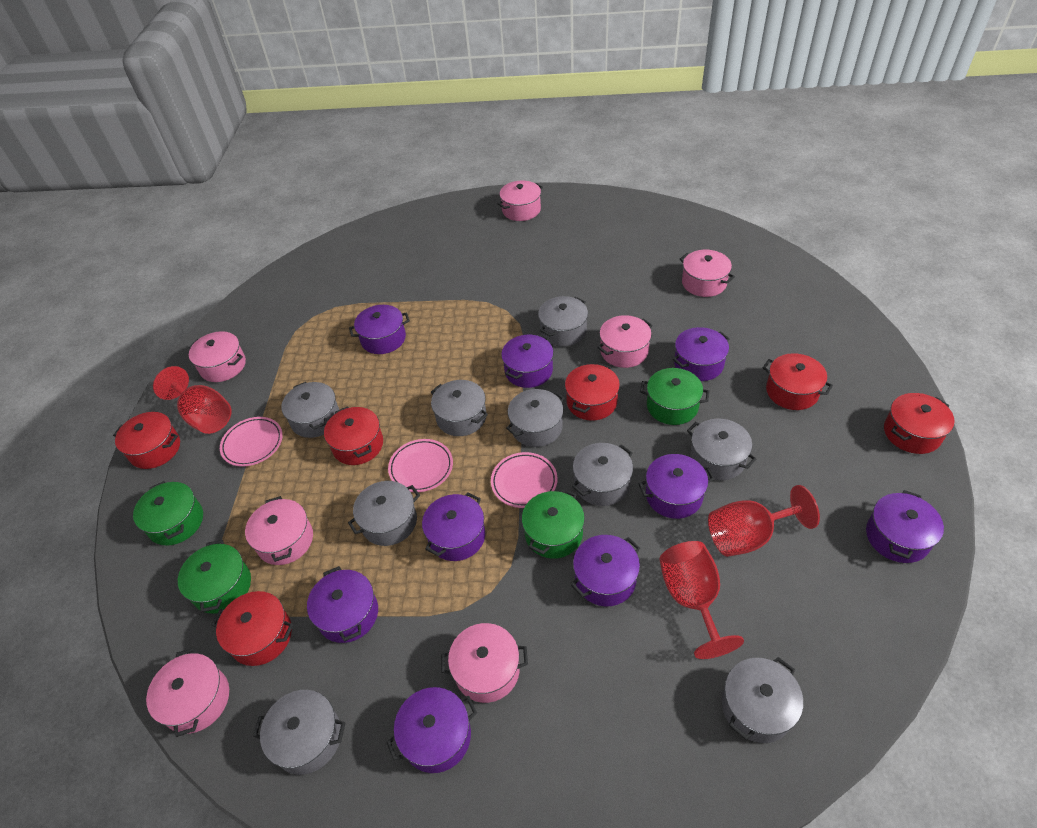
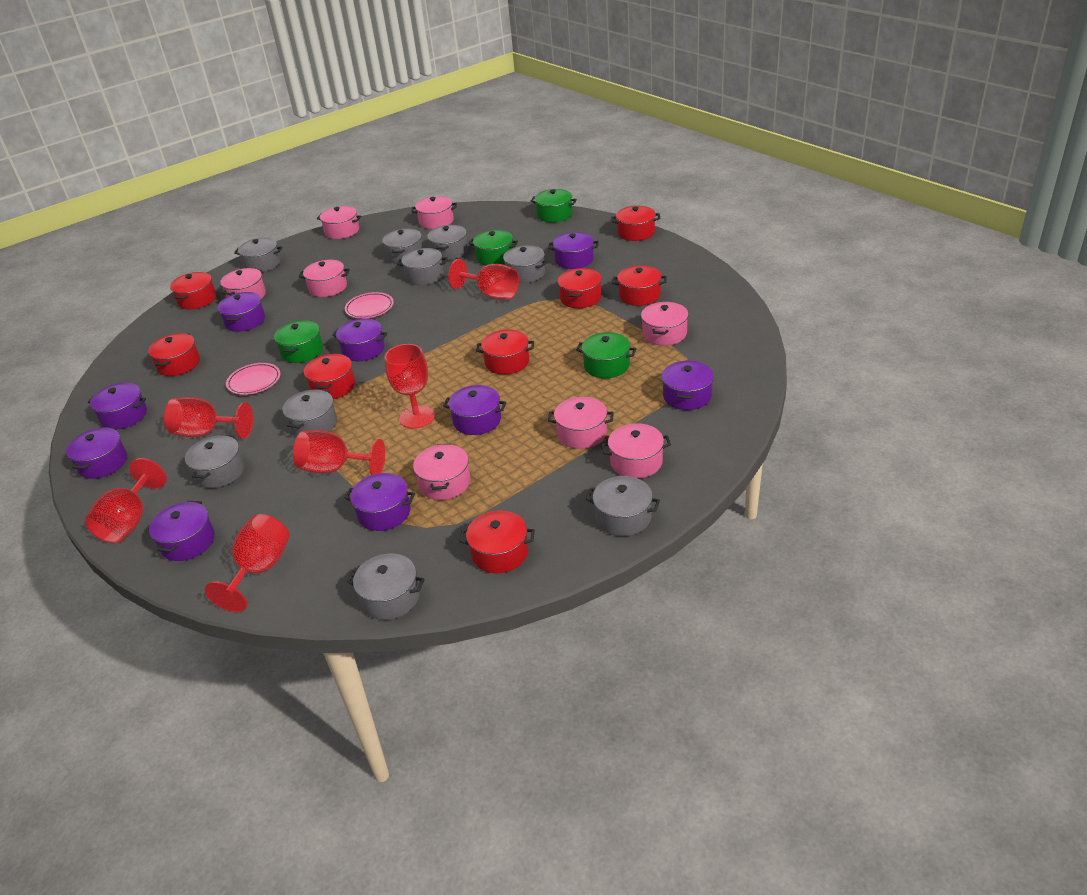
pink plate: [220,417,283,467] [388,439,453,492] [491,452,558,508] = 3 -> [226,363,280,395] [345,292,394,319] = 2
pink pot: [146,648,229,737] [189,331,246,382] [245,496,313,565] [441,623,528,703] [497,181,543,221] [597,315,653,368] [680,250,735,297] = 7 -> [220,268,266,299] [299,260,350,297] [317,206,361,239] [411,196,457,229] [413,444,471,500] [548,397,614,449] [601,423,671,478] [641,302,689,346] = 8
red goblet: [153,366,231,434] [659,541,744,659] [708,485,820,557] = 3 -> [85,458,167,543] [164,397,253,439] [205,514,290,612] [293,430,385,475] [385,344,435,429] [448,259,519,299] = 6
red pot: [113,412,180,469] [212,591,293,666] [324,406,383,465] [565,363,620,421] [763,353,833,410] [884,393,955,454] = 6 -> [148,333,200,376] [170,272,216,309] [304,354,355,399] [459,510,535,573] [476,329,534,375] [558,268,601,308] [611,206,660,241] [612,265,667,306] = 8

